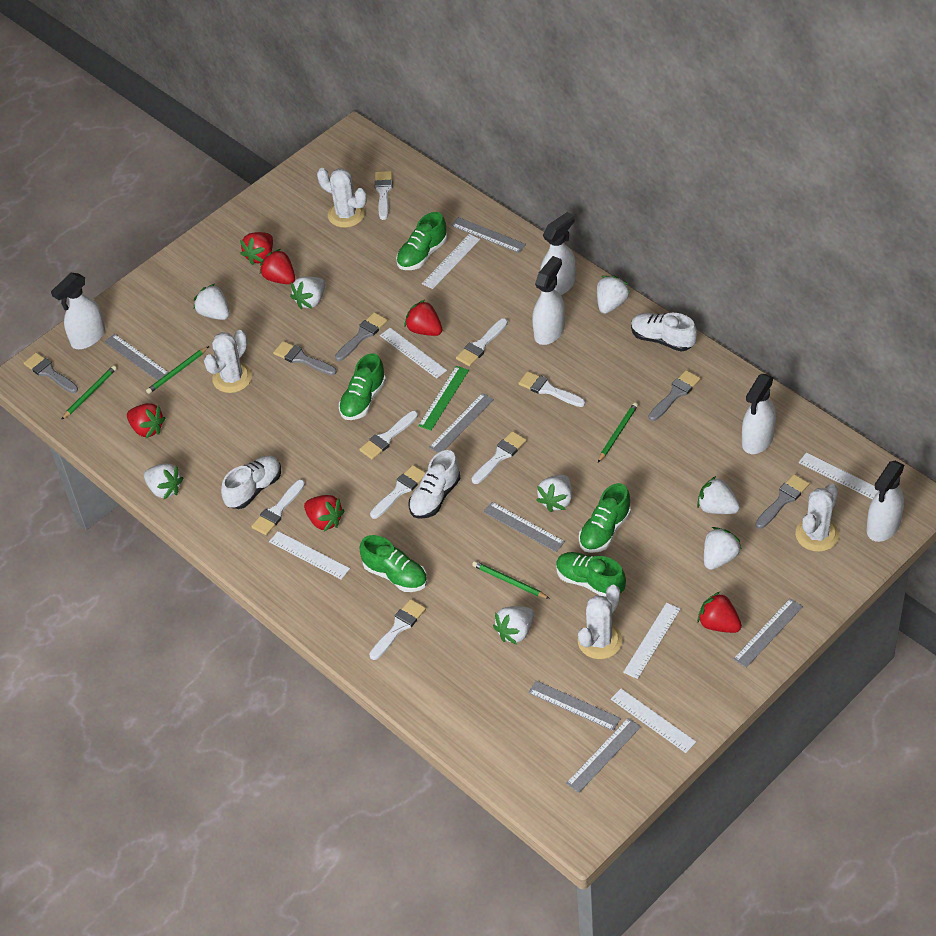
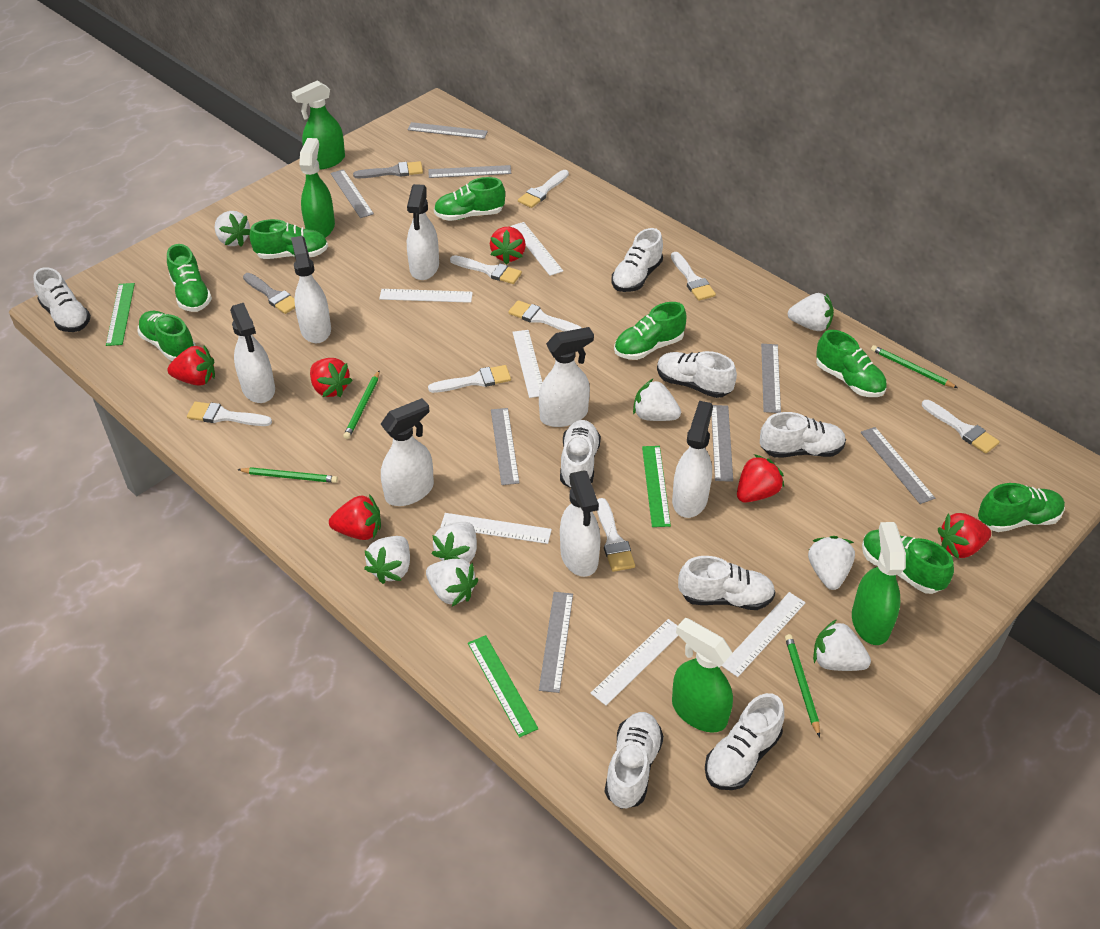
green ruler: [418,366,469,430] = 1 -> [106,283,135,346] [468,635,538,738] [642,446,671,527] = 3
green shoe: [339,353,386,420] [360,535,427,592] [396,212,447,270] [556,552,626,597] [579,483,631,553] = 5 -> [137,311,196,361] [167,244,212,312] [249,219,328,259] [434,177,505,221] [614,302,687,360] [816,330,887,397] [862,529,954,594] [978,483,1065,532] = 8
green spray bottle: none = 0 -> [292,80,345,170] [299,138,335,238] [672,618,733,733] [852,522,906,645] = 4
grey brush: [24,353,78,393] [273,341,337,375] [335,312,388,361] [649,370,701,421] [755,474,809,529] = 5 -> [243,273,295,314] [353,161,423,178] = 2
grey ruler: [104,334,169,381] [429,393,494,453] [451,217,526,253] [483,502,565,552] [528,680,621,731] [566,718,641,793] [733,598,803,668] = 7 -> [330,169,374,218] [408,122,488,139] [428,165,511,178] [491,408,520,485] [539,592,573,693] [711,405,733,482] [761,344,781,413] [860,427,935,504] = 8
white cactus: [204,330,252,393] [317,168,367,228] [578,585,622,659] [795,484,839,552] = 4 -> none = 0
white shoe: [221,456,281,509] [408,450,461,519] [631,313,697,352] = 3 -> [33,267,91,332] [560,420,601,488] [605,712,664,809] [611,228,663,292] [657,351,737,398] [678,556,776,610] [705,693,784,790] [760,412,846,458] = 8
white spray bottle: [51,273,105,349] [532,256,565,345] [540,212,576,295] [742,374,776,454] [866,461,904,542] = 5 -> [230,303,275,403] [291,236,331,343] [381,398,434,506] [407,184,439,280] [539,327,594,427] [560,470,600,577] [672,401,713,518] = 7

